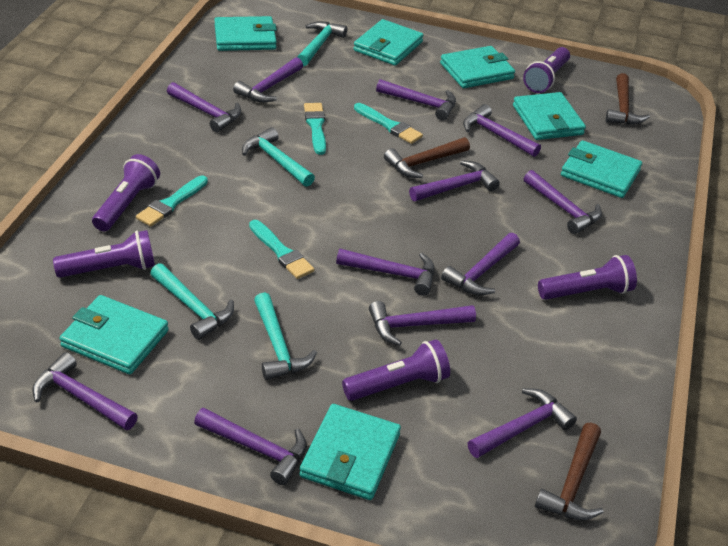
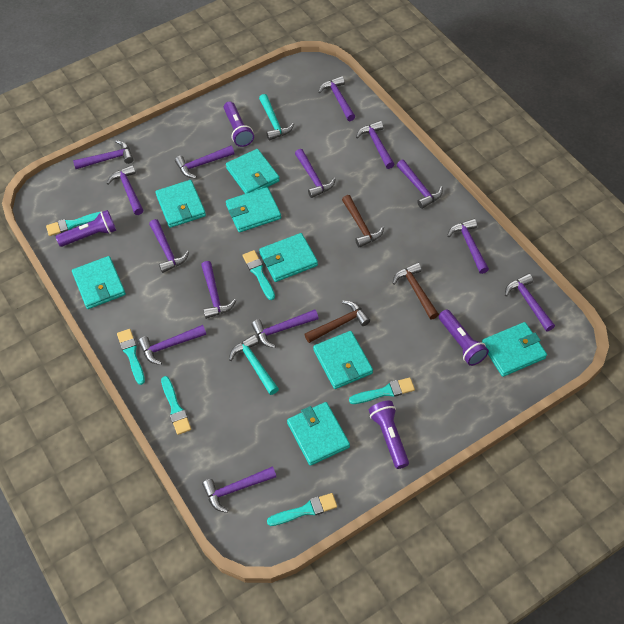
purple flashlight: [53,230,155,278] [92,154,160,231] [342,339,450,401] [523,47,570,93] [538,255,637,300] = 5 -> [56,210,116,247] [224,101,254,147] [369,401,409,469] [439,310,489,366] = 4
purple hammer: [32,352,138,430] [167,82,241,132] [194,408,307,485] [233,57,303,103] [336,249,435,296] [369,301,476,346] [376,79,456,121] [409,160,500,201] [441,233,520,295] [463,104,541,157] [468,388,577,458] [524,170,602,234] = 12 -> [73,140,134,169] [107,165,143,215] [138,325,206,365] [149,219,189,273] [175,146,234,179] [201,261,236,319] [202,466,276,513] [251,310,319,348] [295,149,335,198] [318,76,355,121] [356,121,395,169] [397,160,443,209] [447,219,489,274] [505,274,555,331] = 14
turquoise brush: [136,175,208,227] [249,220,314,279] [304,103,326,155] [354,103,423,144] = 4 -> [46,211,103,236] [117,329,145,385] [161,376,191,435] [243,250,275,300] [267,493,337,526] [349,377,415,404] = 6
turquoise hammer: [150,263,234,340] [242,127,315,187] [254,292,317,380] [297,21,347,66] = 4 -> [229,335,279,395] [259,94,294,140] = 2
turquoise wallet: [59,295,169,374] [214,16,277,51] [299,404,401,500] [353,19,423,66] [440,46,515,88] [513,92,586,140] [561,140,642,198] = 7 -> [72,256,126,309] [155,180,206,228] [226,149,280,194] [226,187,281,232] [259,233,318,282] [287,402,350,466] [313,331,373,389] [482,322,547,377] = 8

